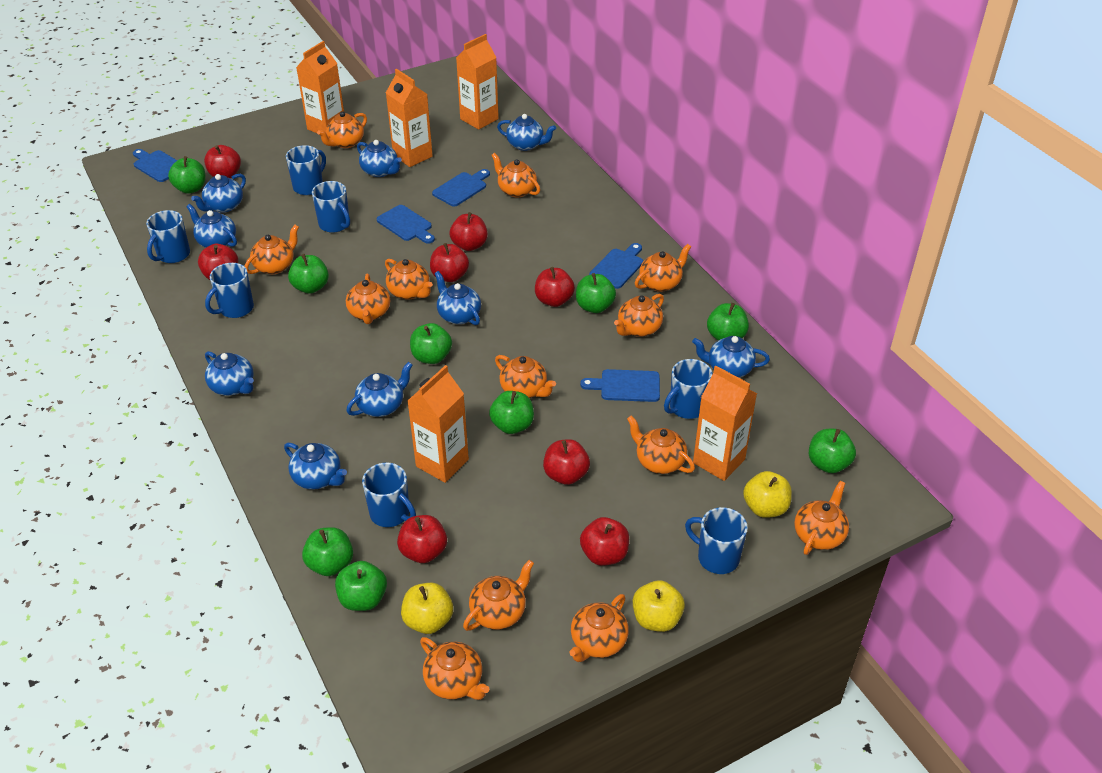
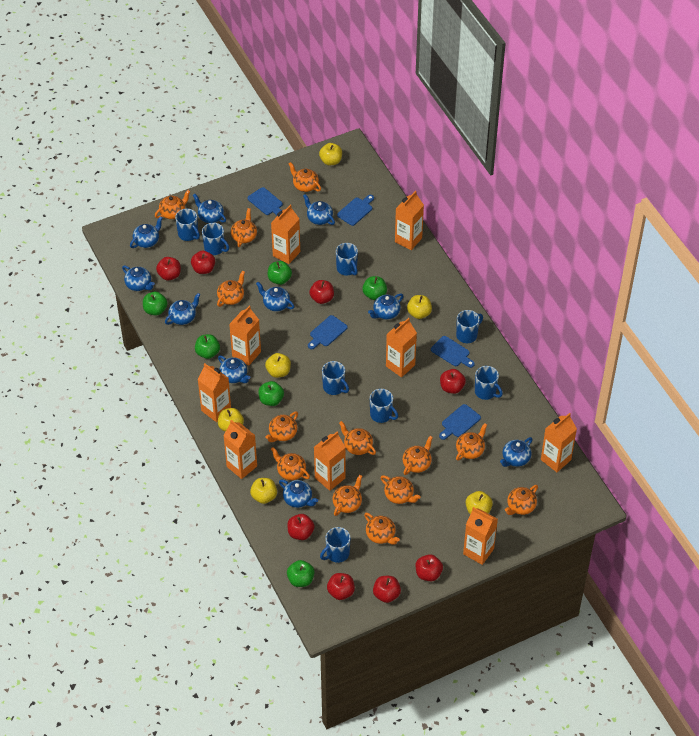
blue mug: [146,210,190,263] [205,263,254,318] [286,145,326,195] [312,181,350,233] [362,462,416,527] [664,359,712,419] [685,507,748,574] = 7 -> [175,209,200,241] [202,223,229,255] [320,527,351,563] [322,361,349,395] [336,243,358,276] [370,389,398,423] [456,310,483,343] [475,366,503,400] = 8
blue teapot: [186,204,237,248] [191,174,246,213] [205,351,254,396] [284,443,347,490] [346,362,413,417] [357,140,402,177] [434,271,481,325] [497,114,556,151] [692,336,770,378] = 9 -> [122,265,155,291] [130,216,163,248] [165,293,201,325] [193,194,226,223] [218,355,250,383] [256,282,294,311] [279,479,318,508] [303,194,335,225] [368,293,404,320] [500,437,533,467] = 10
green apple: [168,156,205,194] [288,254,329,294] [302,527,353,576] [335,561,387,611] [410,323,452,364] [489,391,534,434] [576,273,616,313] [707,303,749,340] [809,429,856,473] = 9 -> [143,291,168,316] [195,334,220,359] [258,381,284,406] [268,261,292,285] [287,560,315,587] [362,276,387,300] = 6
orange carton: [296,41,344,133] [386,69,433,167] [408,365,469,483] [456,34,499,130] [693,366,757,481] = 5 -> [198,363,231,422] [223,420,257,479] [229,306,261,365] [271,205,300,264] [314,431,346,491] [386,318,417,377] [395,191,424,250] [463,507,498,565] [541,413,577,472] = 9
yellow apple: [401,583,453,634] [633,580,685,632] [743,471,792,518] = 3 -> [218,408,244,432] [250,478,277,504] [265,353,291,378] [319,143,342,166] [407,295,432,319] [466,491,493,514] = 6

